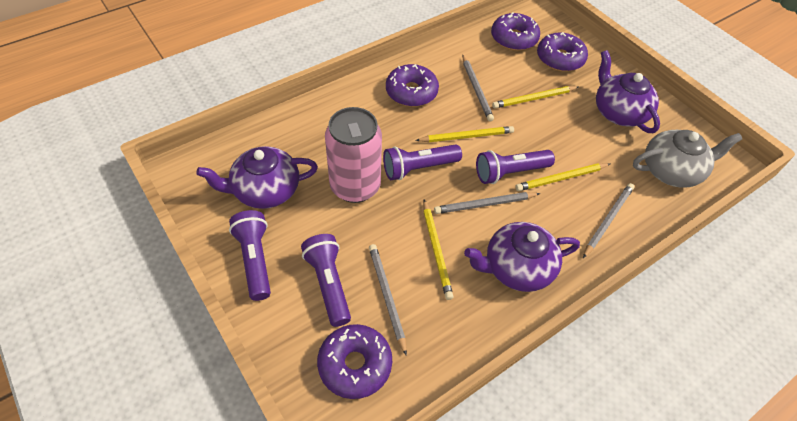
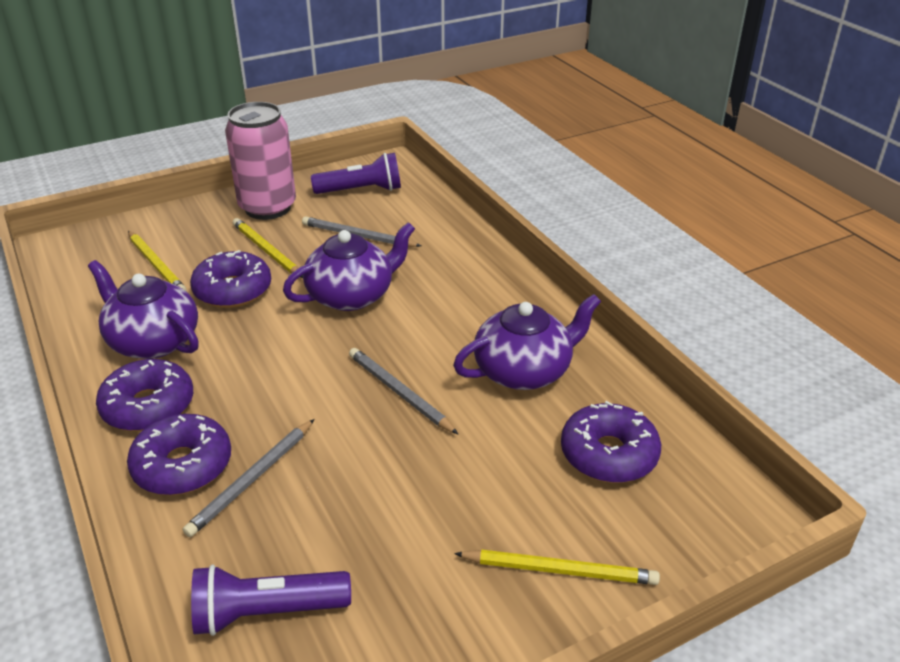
grey pencil: [369,244,407,356] [434,192,540,214] [463,55,494,122] [583,183,634,258] = 4 -> [183,419,314,537] [302,216,421,247] [349,348,458,434] = 3
grey teapot: [633,130,742,188] = 1 -> none = 0
purple flashlight: [229,210,271,301] [301,234,351,327] [383,144,462,180] [476,150,555,184] = 4 -> [191,564,351,636] [311,153,401,194] = 2
yellow pencil: [415,126,514,142] [423,199,454,300] [492,86,578,108] [515,163,610,191] = 4 -> [128,231,187,291] [233,218,303,278] [454,550,660,585] = 3

